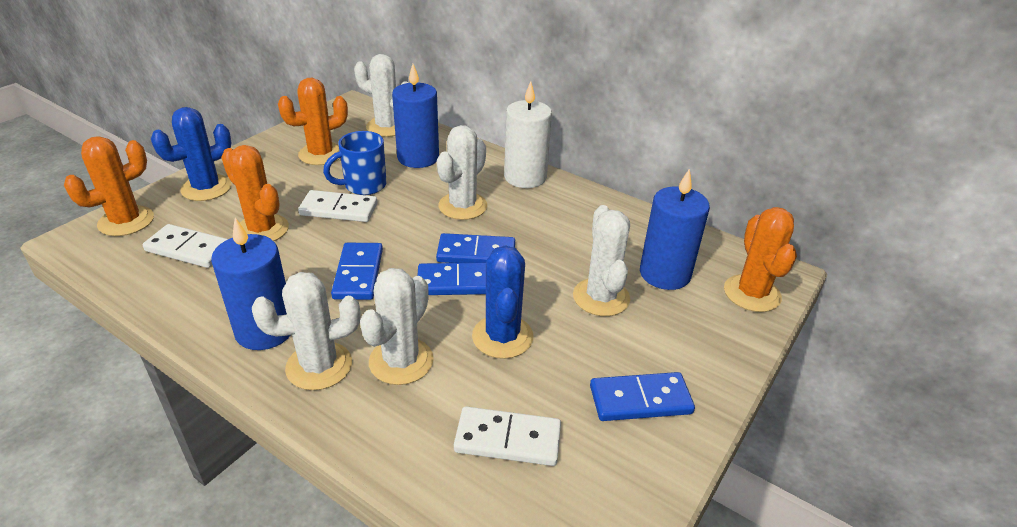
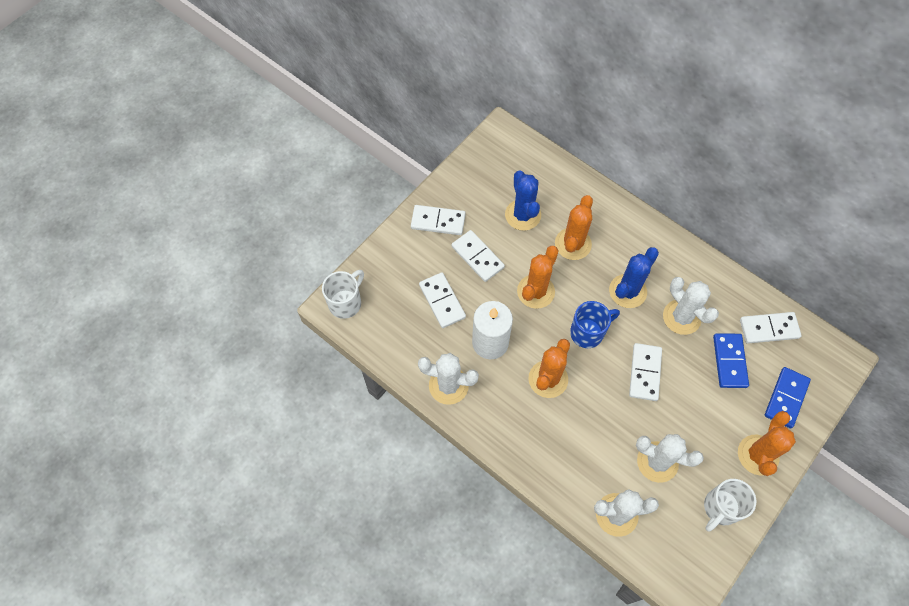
blue candle: [211,218,290,350] [392,64,439,168] [640,169,710,290] = 3 -> none = 0
blue domino: [331,243,383,300] [417,263,486,295] [436,233,515,263] [590,372,695,421] = 4 -> [713,333,749,388] [765,367,811,428] = 2
white cactus: [252,272,361,390] [354,54,408,137] [360,268,434,385] [437,125,487,220] [573,205,630,316] = 5 -> [418,353,479,405] [594,489,659,537] [636,434,704,483] [663,277,719,335] = 4
white domino: [143,224,228,268] [298,190,377,222] [454,406,561,466] = 3 -> [411,205,466,235] [419,272,466,328] [452,230,505,282] [629,343,662,401] [740,312,802,343] = 5
white mug: none = 0 -> [322,270,364,319] [704,479,756,532] = 2

